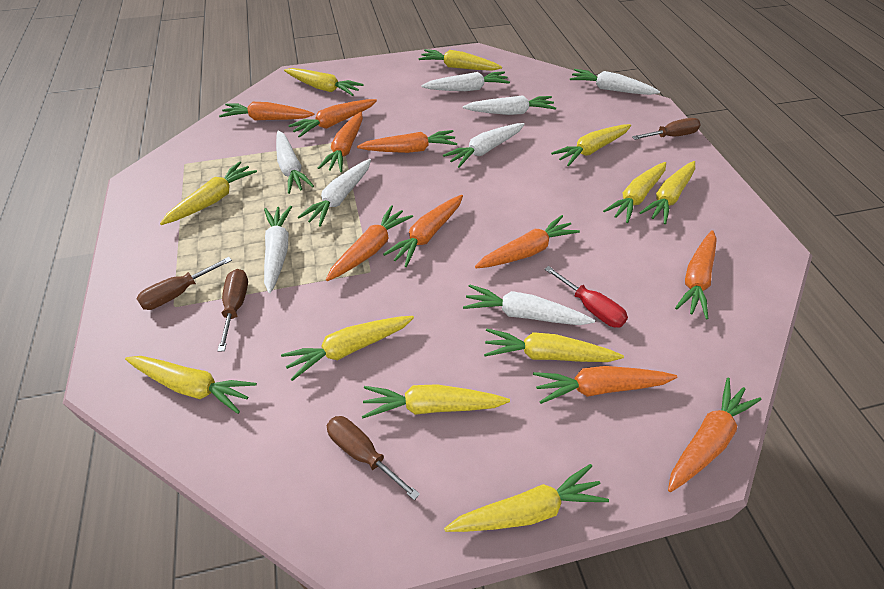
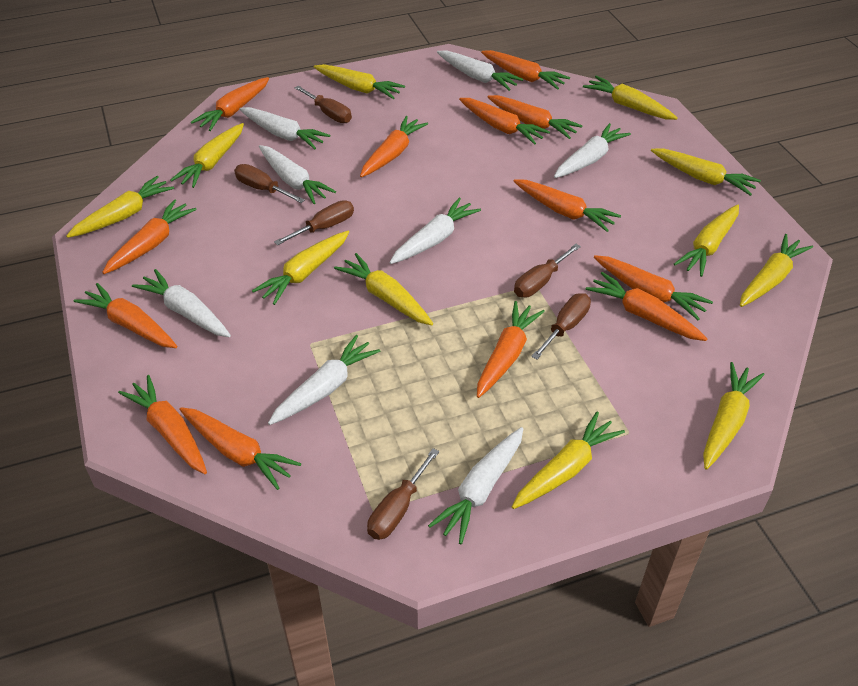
brown screwdriver: [136,257,232,310] [218,269,248,352] [326,416,420,500] [632,118,701,140] = 4 -> [234,164,305,203] [274,200,354,246] [295,86,352,123] [367,448,439,540] [514,244,581,297] [531,293,591,360] = 6
orange carrot: [219,102,315,120] [288,99,377,138] [318,112,363,172] [326,205,413,281] [357,130,457,153] [383,195,463,267] [475,215,580,269] [533,366,677,404] [668,378,761,492] [675,230,717,319] = 10 -> [73,283,177,348] [102,199,197,274] [118,375,207,474] [179,407,301,490] [191,77,269,131] [360,116,428,177] [459,98,550,145] [477,301,545,398] [481,50,570,90] [488,95,583,139] [513,179,621,232] [586,272,707,341] [594,255,713,320] = 13
red screwdriver: [544,266,628,327] = 1 -> none = 0

